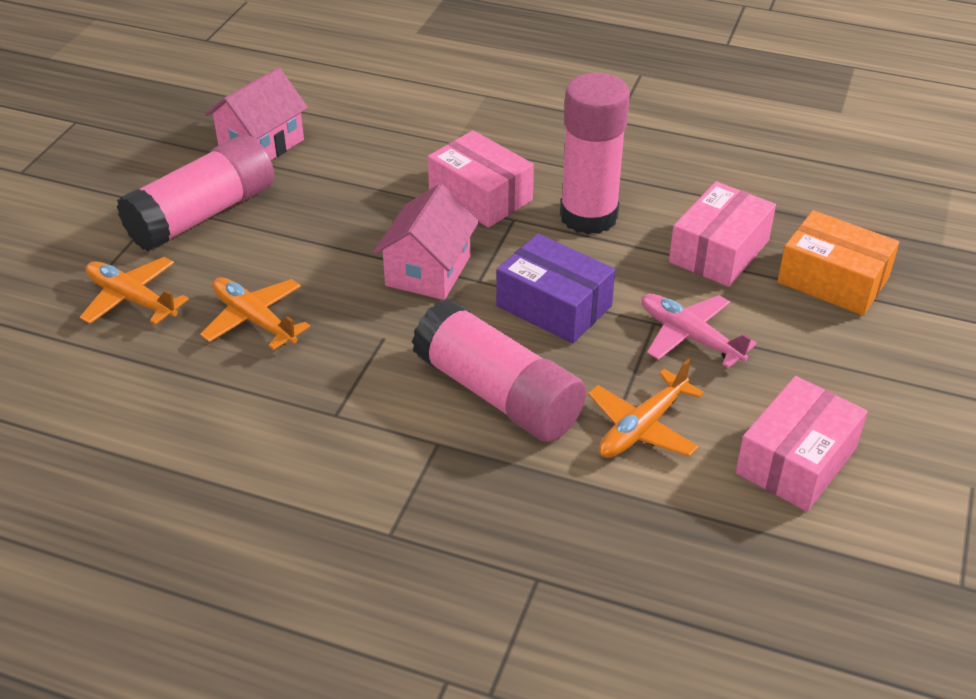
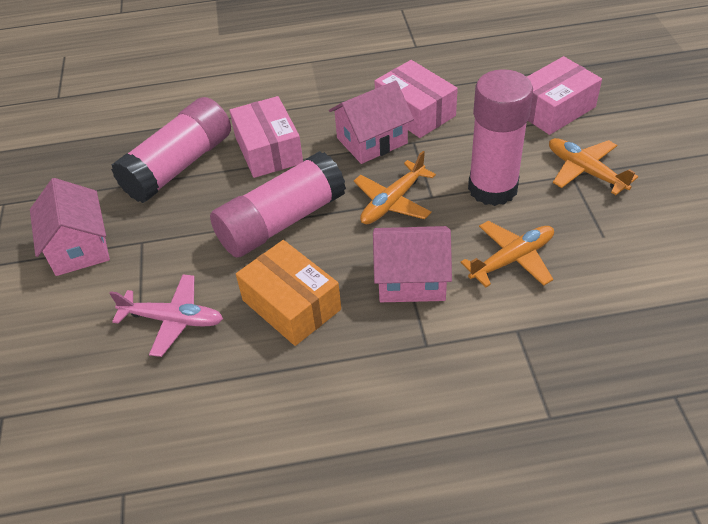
pink house: [205,67,308,160] [373,184,479,300] = 2 -> [30,178,110,276] [329,81,414,164] [373,226,452,302] = 3
purple box: [496,234,615,344] = 1 -> none = 0

